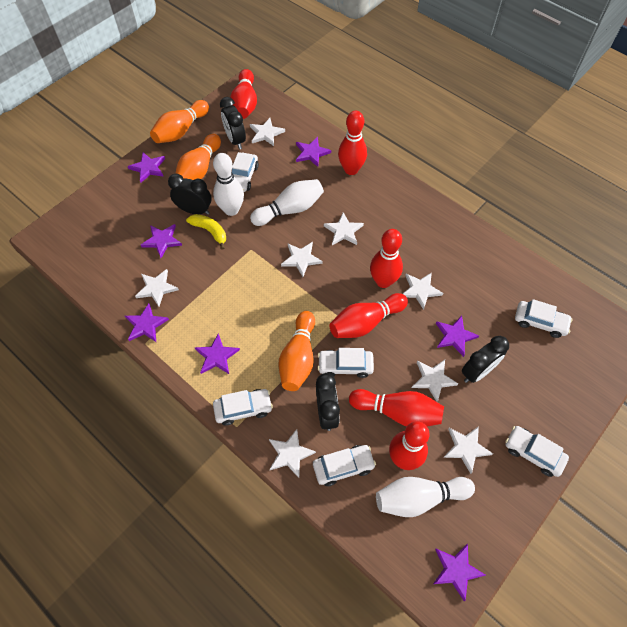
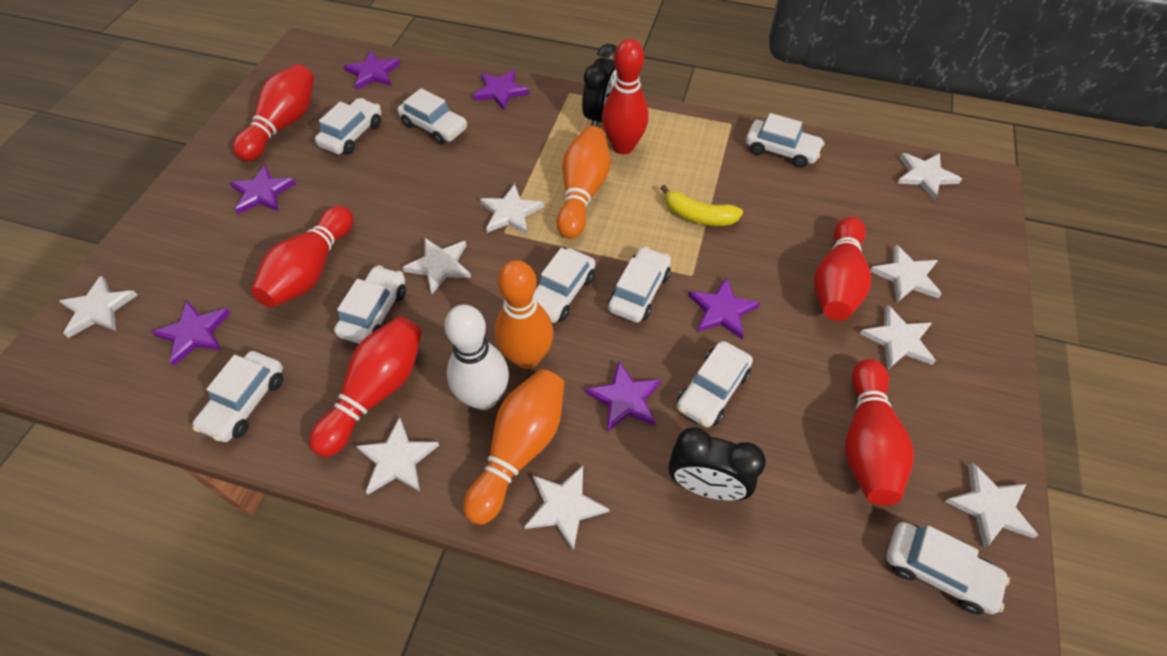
black clock: [168,174,212,215] [220,97,246,150] [316,373,340,431] [462,336,509,383] = 4 -> [582,44,617,127] [668,427,766,501] = 2
purple star: [125,304,169,342] [128,152,165,183] [141,224,182,258] [194,334,240,374] [296,137,331,167] [433,544,486,601] [436,316,479,357] = 7 -> [151,301,230,366] [230,165,296,214] [344,51,400,90] [473,70,530,110] [585,361,661,432] [688,277,760,339] = 6
white bowling pin: [213,153,244,216] [250,179,324,226] [376,477,475,517] = 3 -> [444,305,509,410] = 1
white car: [213,389,273,425] [232,152,259,192] [313,445,376,486] [318,348,374,378] [505,426,569,477] [515,299,573,338] = 6 -> [192,351,283,442] [315,98,381,154] [334,265,406,344] [398,88,467,145] [534,248,595,323] [608,246,671,323] [677,341,753,428] [746,113,825,168] [886,522,1010,615] = 9
white star: [135,269,179,307] [250,118,285,146] [269,429,316,478] [281,242,323,277] [324,212,364,245] [403,272,443,310] [412,360,458,402] [443,426,493,474] = 8 -> [59,276,137,338] [356,417,439,495] [402,238,471,294] [480,184,544,235] [524,466,609,551] [859,305,936,369] [870,245,942,302] [897,153,962,200] [944,463,1039,548] = 9

